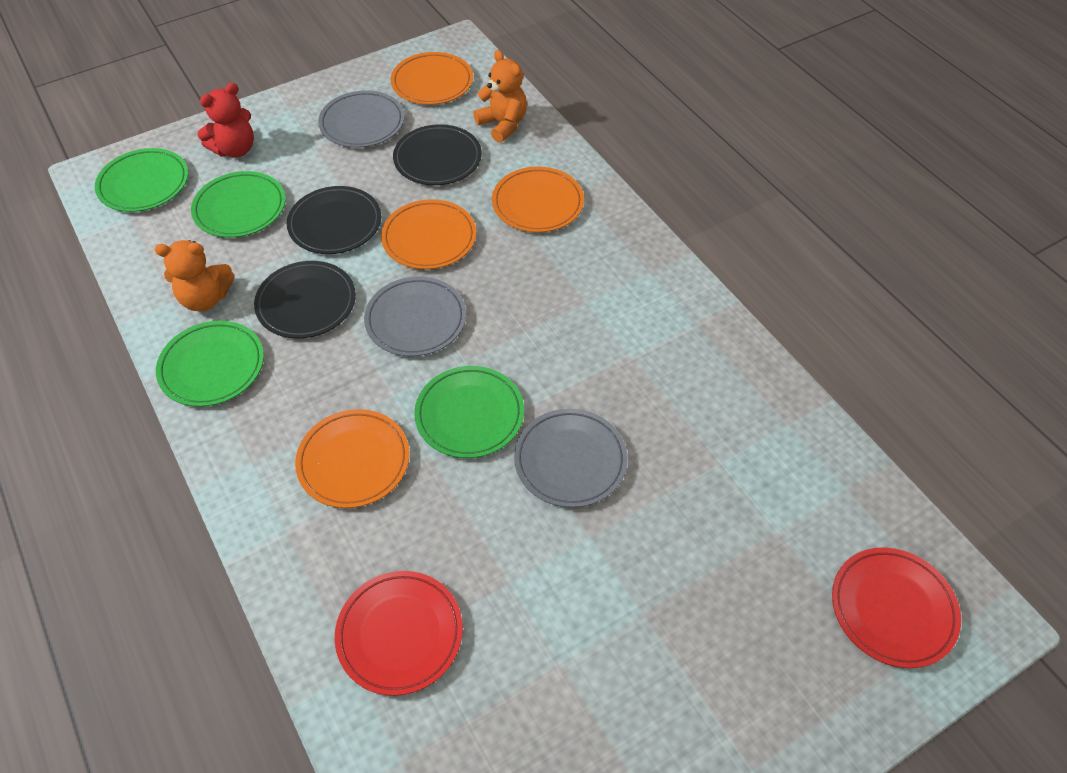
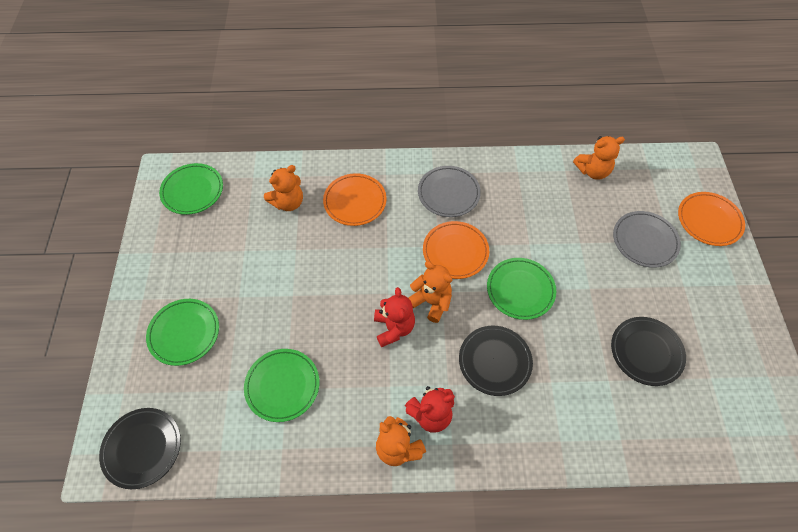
grey plate: [318,90,405,148] [364,276,466,356] [514,409,627,508] = 3 -> [418,166,481,217] [613,211,681,268] = 2
orange plate: [295,409,410,508] [381,199,476,269] [391,52,473,105] [492,167,584,233] = 4 -> [323,173,387,226] [423,221,489,279] [678,192,745,246] = 3
orange teddy bear: [155,240,235,311] [473,50,527,143] = 2 -> [264,165,303,211] [376,416,426,466] [409,261,452,323] [573,136,625,180] = 4
red plate: [335,571,463,696] [832,547,961,668] = 2 -> none = 0
red teddy bear: [197,83,254,158] = 1 -> [374,287,415,347] [405,386,455,433] = 2

